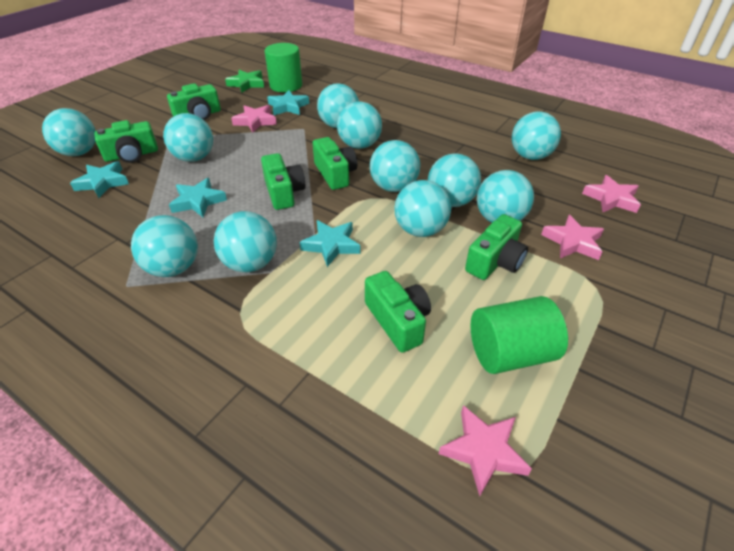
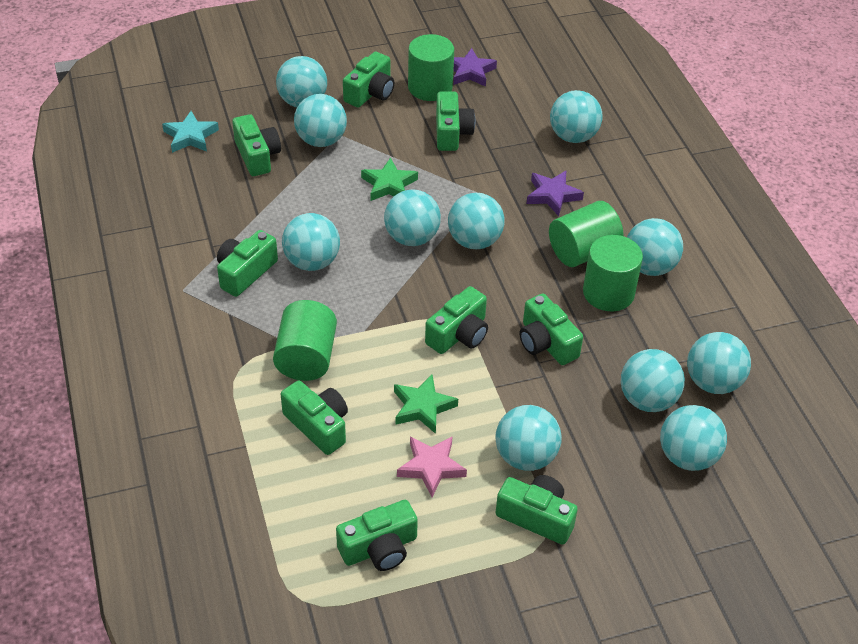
green camera: [94,120,158,163] [167,83,221,120] [261,153,306,210] [313,137,357,190] [365,271,431,353] [465,214,528,280] = 6 -> [217,230,278,297] [232,114,281,176] [281,380,348,455] [336,500,418,571] [343,52,394,108] [425,286,488,354] [436,91,475,151] [496,475,578,544] [519,293,583,365] = 9
green cylinder: [265,43,302,92] [471,296,568,374] = 2 -> [273,300,337,381] [408,34,454,101] [549,201,623,267] [583,235,643,311] = 4
green star: [225,70,264,93] = 1 -> [361,157,418,201] [394,374,458,434] = 2
pink star: [231,105,277,133] [439,405,532,496] [541,215,604,260] [582,175,641,213] = 4 -> [397,436,467,497] = 1
purple star: none = 0 -> [453,48,497,87] [526,171,584,216] = 2
turquoise star: [70,161,129,198] [169,178,227,217] [267,90,309,115] [299,220,361,267] = 4 -> [162,111,219,153] = 1

